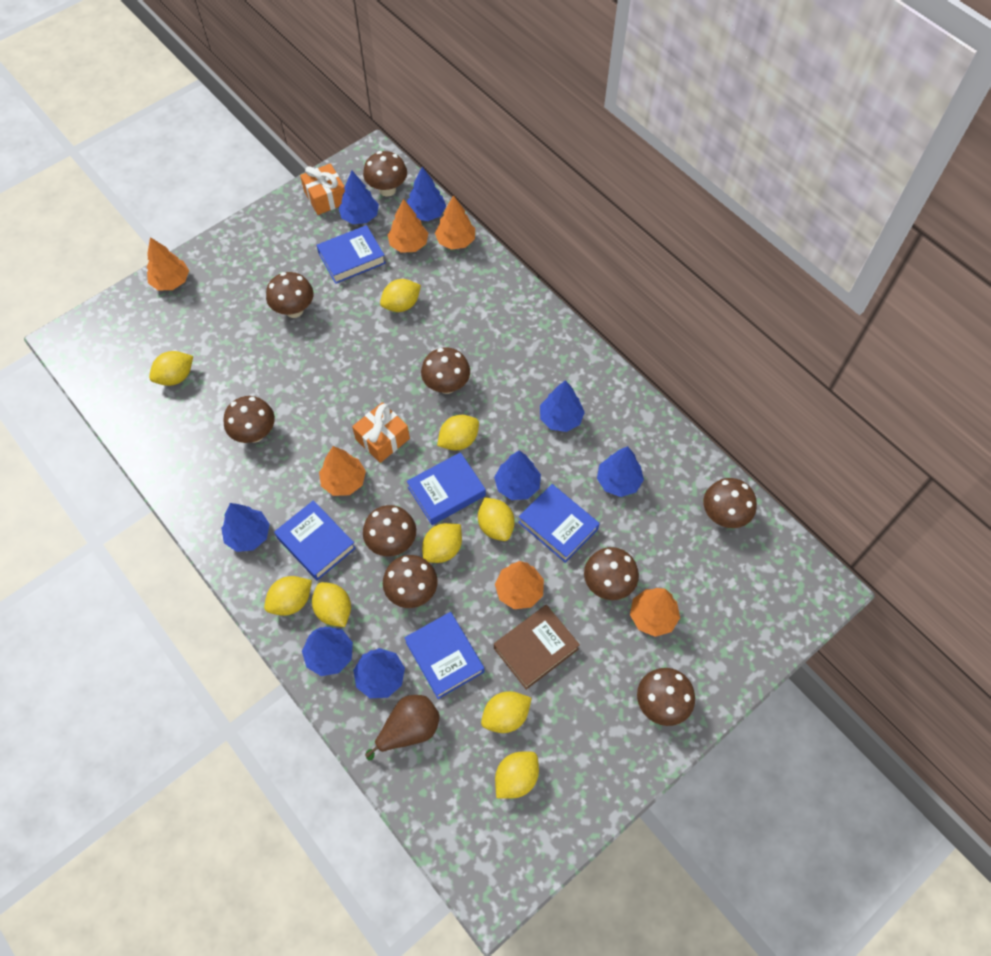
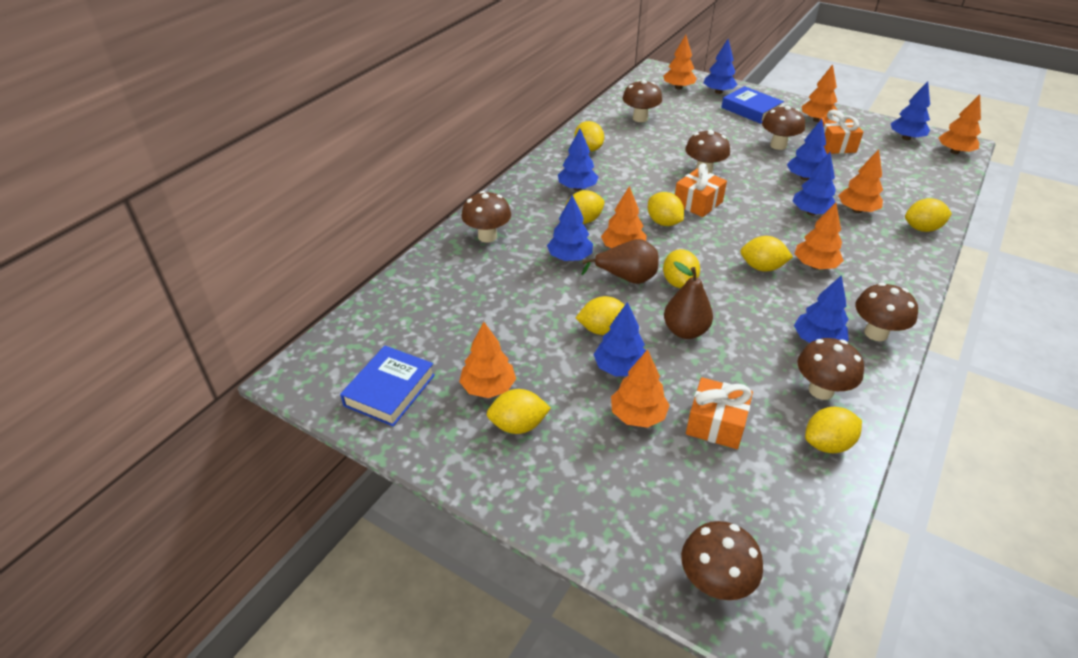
blue book: [274,500,356,581] [316,225,386,284] [404,612,484,699] [407,452,486,525] [518,484,600,563] = 5 -> [340,346,435,426] [721,86,784,124] = 2
brown book: [494,605,580,690] = 1 -> none = 0
brown mushroom: [223,396,275,443] [266,272,313,318] [363,151,407,197] [363,505,416,556] [383,555,438,608] [421,347,470,394] [584,547,639,600] [637,668,695,726] [703,478,757,528] = 9 -> [461,191,511,242] [622,80,662,122] [681,521,763,600] [685,129,730,173] [762,105,805,150] [797,338,864,400] [856,283,918,341] = 7
brown pear: [365,695,440,760] = 1 -> [581,239,659,284] [664,261,713,339] = 2
orange gift: [300,163,345,215] [352,402,410,463] = 2 -> [675,163,727,217] [686,377,753,449] [819,110,863,154] = 3
orange tree: [147,237,189,291] [319,446,366,496] [388,199,428,253] [435,195,475,250] [495,561,544,609] [630,588,680,637] = 6 -> [459,322,516,398] [601,186,646,248] [611,349,670,428] [663,35,697,90] [795,203,844,269] [802,64,837,122] [838,149,883,213] [938,94,981,154] = 8

